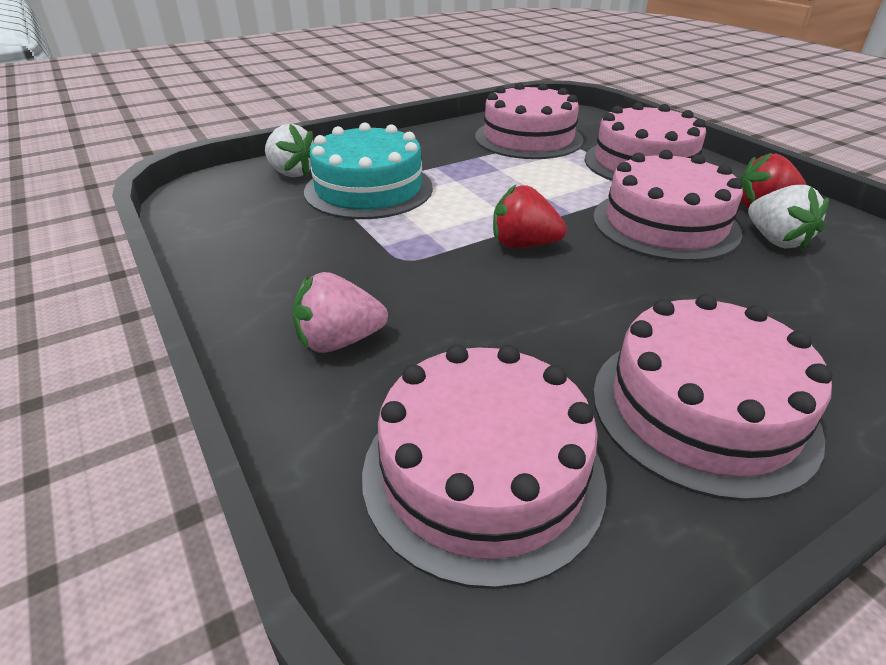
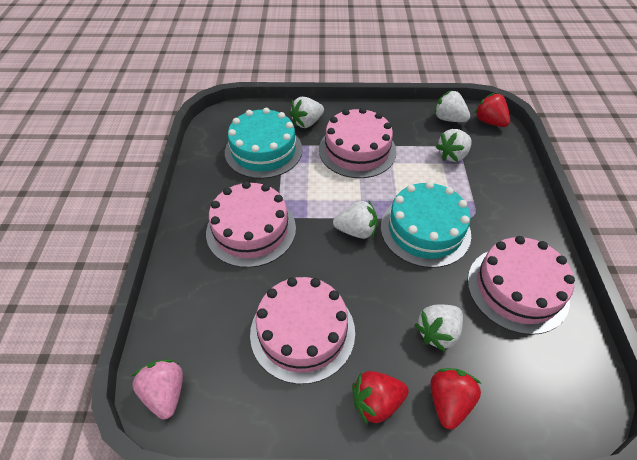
pink cake: [362,345,607,589] [475,83,584,159] [585,102,706,181] [593,150,743,262] [593,294,833,501] = 5 -> [206,181,296,268] [250,277,355,384] [319,107,397,178] [467,236,575,335] = 4
red strawberry: [493,185,567,248] [739,153,807,209] = 2 -> [352,371,409,425] [430,368,482,429] [474,93,510,127] = 3
turquoise cake: [304,122,433,219] = 1 -> [225,108,302,179] [381,181,471,268] = 2
white strawberry: [265,124,314,177] [748,185,829,250] = 2 -> [289,97,324,128] [333,201,377,239] [415,304,463,352] [434,90,470,122] [436,129,471,162] = 5

